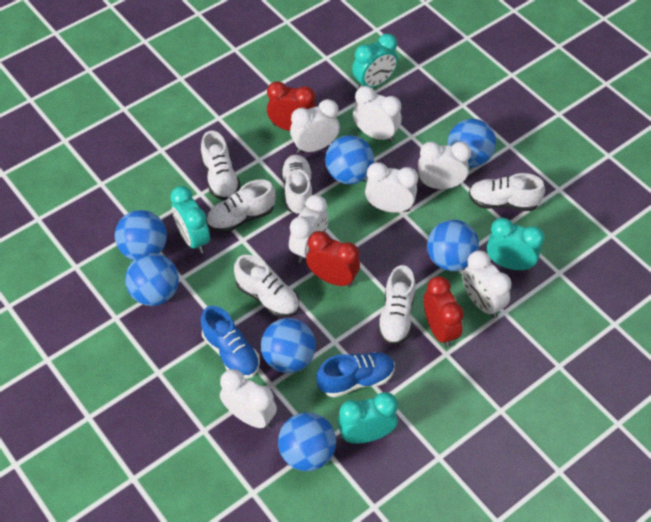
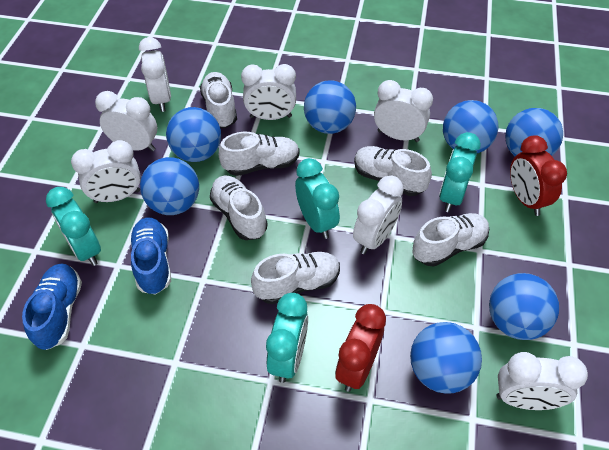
red clock: [267,81,316,131] [306,231,360,287] [424,276,464,348] = 3 -> [335,304,386,392] [510,135,567,216] = 2

